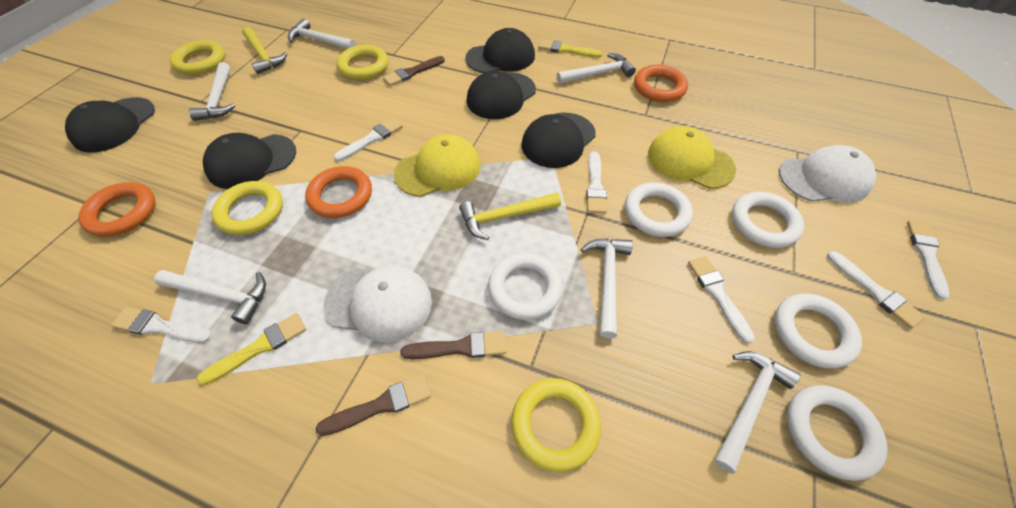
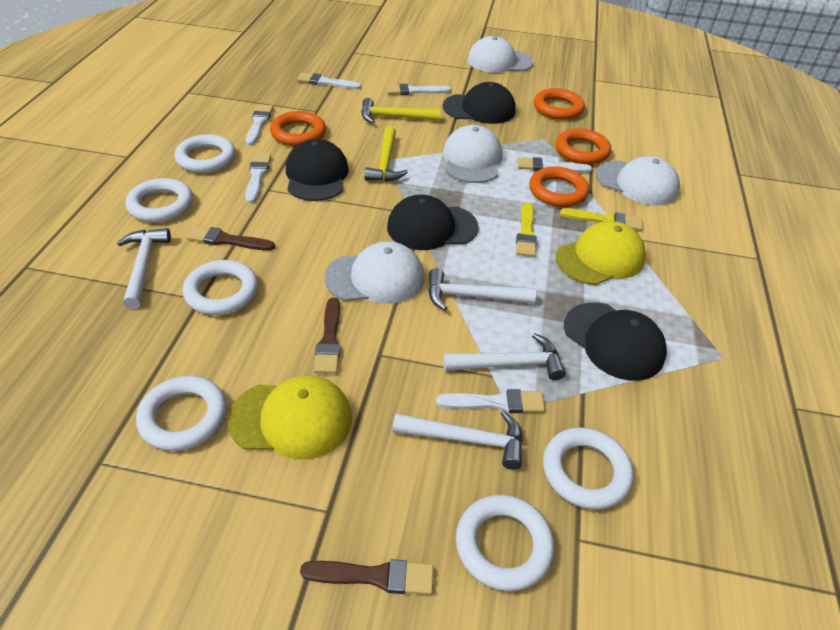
black cap: [65,97,155,153] [203,133,296,189] [465,28,535,73] [467,71,536,119] [522,113,596,168] = 5 -> [286,139,349,201] [387,195,479,250] [443,82,516,124] [564,302,667,381] = 4
orange ring: [78,182,155,237] [305,166,372,218] [634,65,688,102] = 3 -> [270,111,326,146] [529,166,589,207] [534,88,585,120] [556,128,611,164] = 4
white cap: [324,266,432,343] [779,145,876,203] = 2 -> [324,241,424,304] [443,125,502,183] [467,36,533,73] [596,156,680,206] = 4
white hammer: [154,270,266,324] [189,62,235,121] [288,19,356,49] [557,53,636,84] [581,238,633,338] [714,351,800,474] = 6 -> [117,228,171,309] [392,411,523,470] [428,268,536,311] [443,333,566,380] = 4
white ring: [488,253,563,320] [625,183,693,237] [732,192,804,248] [774,293,862,368] [787,385,888,481] = 5 -> [126,178,193,223] [136,376,227,451] [175,134,235,173] [183,260,258,315] [456,495,554,591] [543,427,633,510] = 6
yellow ring: [170,40,225,75] [212,181,283,235] [337,45,388,80] [511,378,601,472] = 4 -> none = 0

